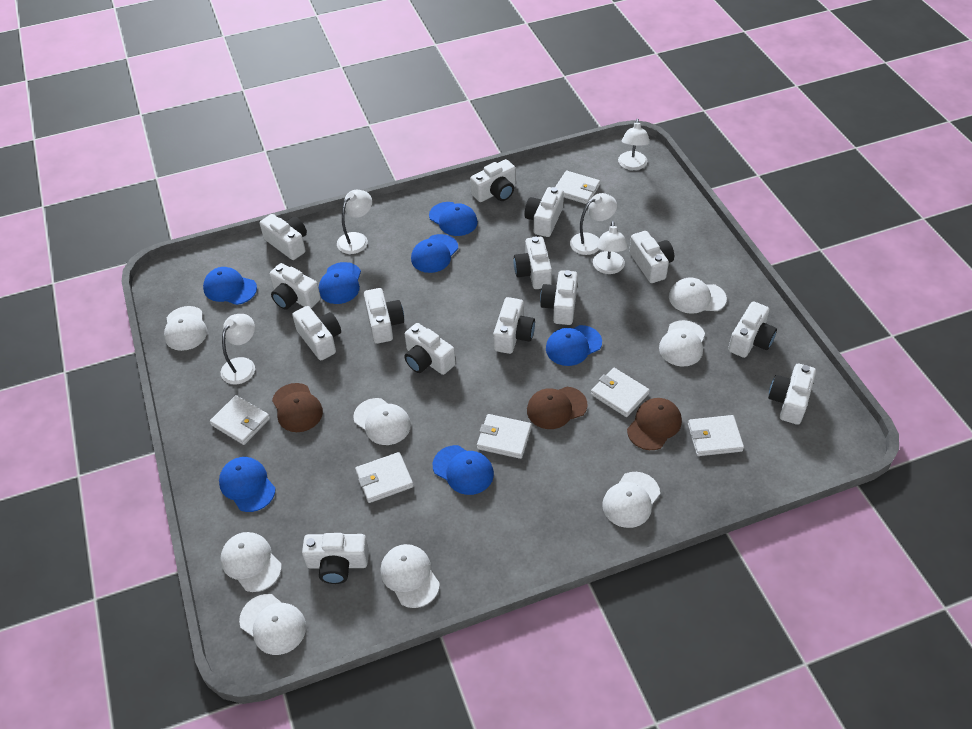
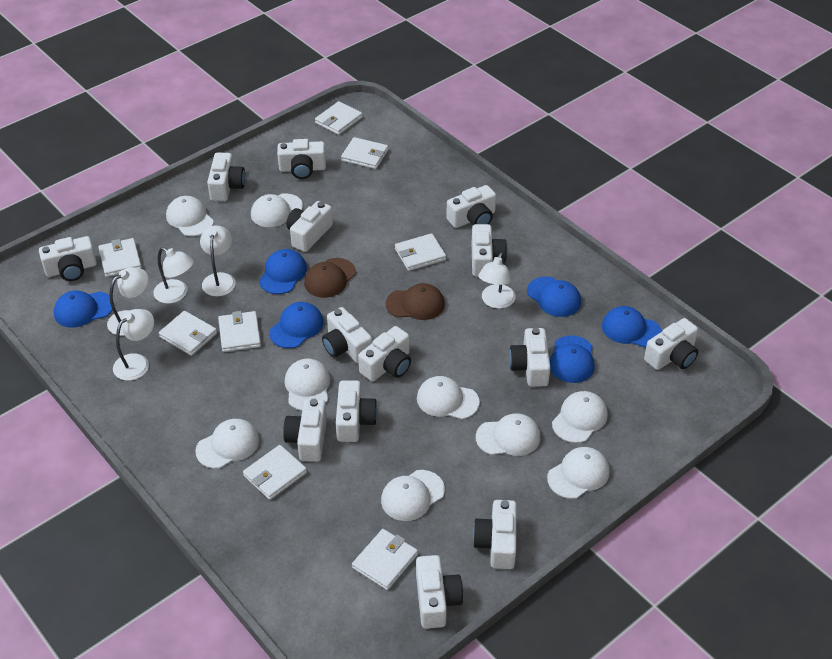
blue cap: [203,267,257,305] [219,457,276,512] [319,262,361,304] [411,234,458,273] [429,202,478,236] [433,445,494,495] [546,325,602,366] = 7 -> [54,290,114,328] [259,249,307,294] [269,302,323,348] [527,276,581,317] [550,335,595,383] [602,306,662,348] = 6
brown cap: [272,383,323,432] [527,387,587,429] [627,398,682,450] = 3 -> [304,258,356,298] [386,283,445,320] = 2
white cap: [164,306,207,351] [220,532,282,592] [239,594,306,655] [353,398,411,445] [380,544,440,608] [602,472,660,528] [659,320,705,366] [669,277,727,314] = 8 -> [166,196,214,236] [195,419,259,469] [251,193,303,227] [285,359,331,411] [381,470,445,521] [417,376,480,419] [476,413,541,456] [547,447,610,499] [552,391,608,443] = 9
white wallet: [210,395,270,445] [355,452,413,503] [477,414,531,459] [555,171,600,204] [591,368,650,417] [688,415,744,456] = 6 -> [99,238,142,277] [159,311,217,356] [218,311,261,352] [243,445,307,500] [315,101,363,135] [341,137,388,169] [352,529,418,590] [395,233,446,271] = 8

